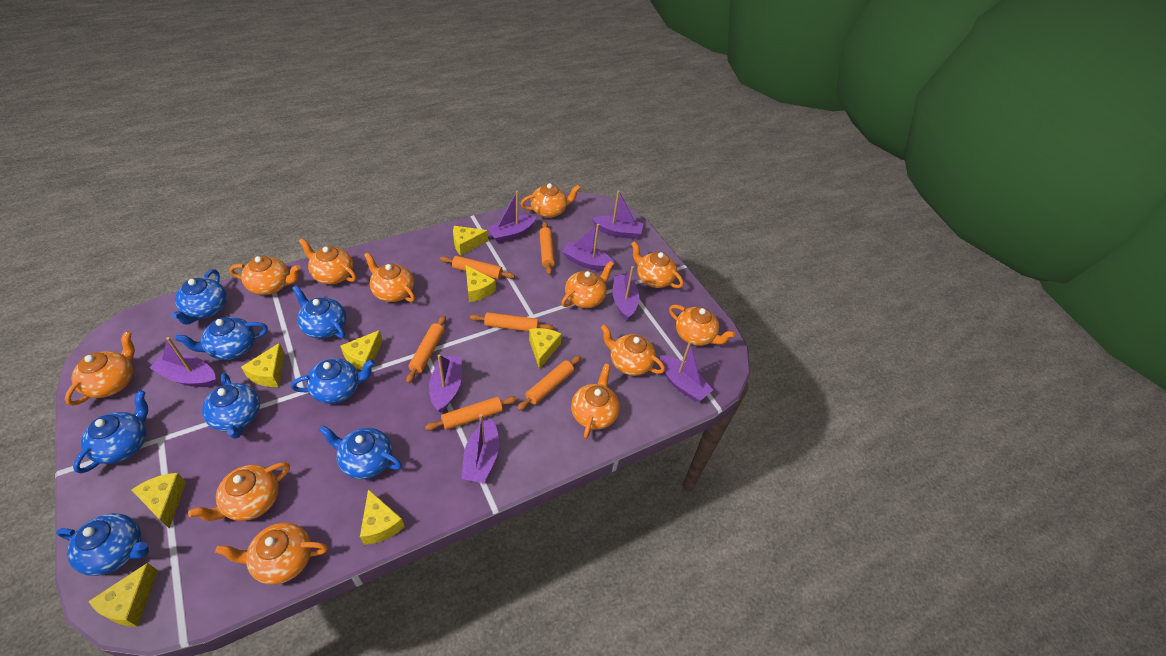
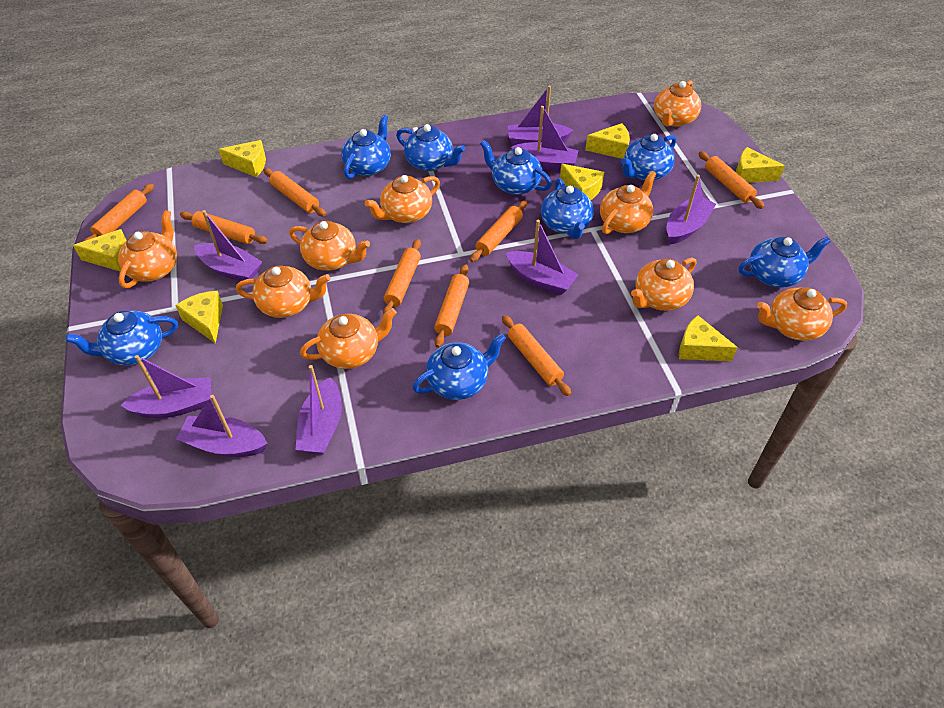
orange rolling pin: [406,315,446,383] [425,396,517,431] [440,256,515,279] [470,312,553,332] [517,355,581,411] [539,222,555,275] = 6 -> [83,184,154,241] [180,211,268,244] [263,168,326,217] [383,239,421,315] [434,264,469,348] [470,200,527,262] [502,315,571,396] [699,151,765,209] = 8
orange teapot: [65,331,135,406] [188,462,290,521] [215,523,328,585] [229,256,301,295] [299,238,356,284] [364,252,415,302] [521,183,581,218] [561,261,614,308] [571,364,620,439] [601,324,665,376] [631,241,683,288] [669,305,735,346] = 12 -> [118,210,177,288] [236,265,330,318] [289,221,370,271] [300,308,397,369] [365,175,440,223] [600,171,657,234] [631,257,697,311] [654,80,701,127] [757,287,847,341] = 9
yellow cheese: [88,563,158,627] [132,473,186,528] [241,343,285,387] [340,330,383,370] [360,489,405,545] [453,226,488,256] [466,266,496,302] [529,328,562,369] = 8 -> [73,229,127,271] [175,291,223,344] [219,140,266,177] [560,164,604,200] [585,123,630,159] [679,315,738,361] [736,147,785,183] = 7

